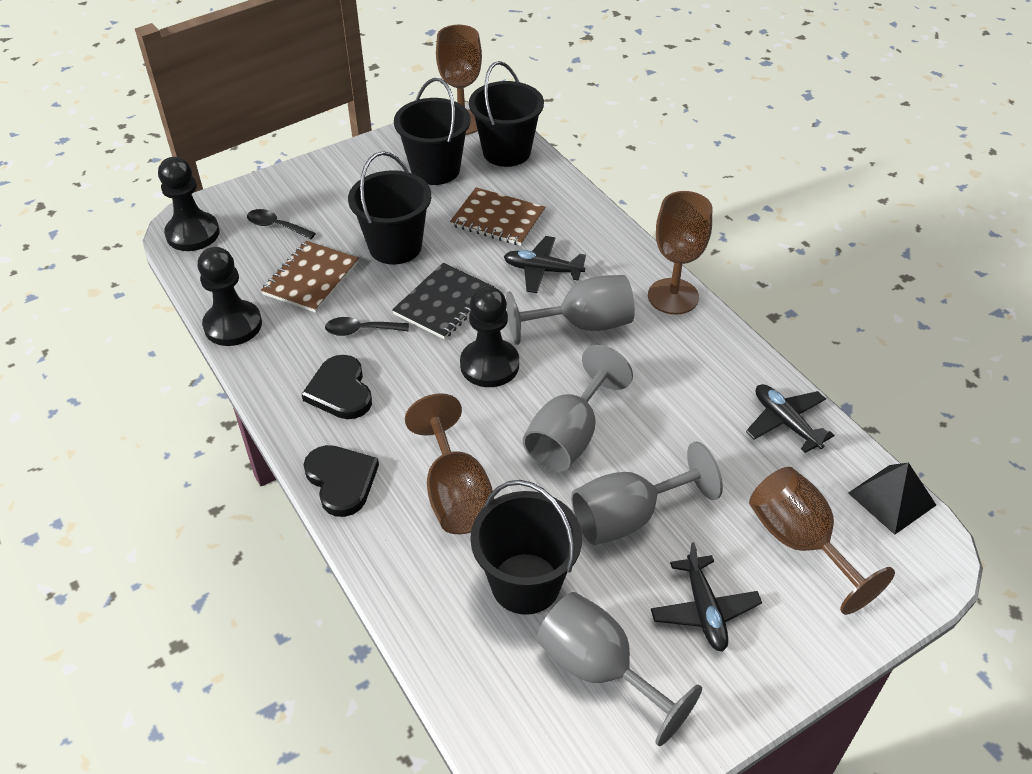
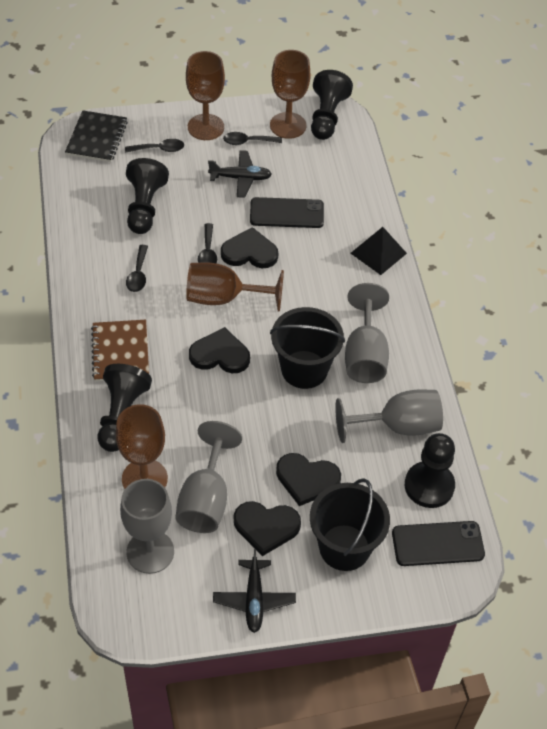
black bucket: [348,151,431,265] [394,78,471,185] [469,61,544,167] [470,480,582,615] = 4 -> [270,307,345,389] [310,478,390,571] = 2
black heart: [301,355,372,419] [304,445,379,517] = 2 -> [189,327,250,373] [221,227,279,268] [234,501,301,556] [276,453,341,506] = 4
black pawn: [158,157,220,251] [198,247,262,346] [460,286,519,387] = 3 -> [98,364,152,452] [126,158,169,234] [311,70,353,140] [405,433,455,508] = 4
black phone: none = 0 -> [250,197,324,228] [392,521,485,566] = 2
black plane: [504,236,586,293] [651,542,762,652] [746,384,835,453] = 3 -> [208,150,272,198] [213,549,296,633] = 2
black spoon: [247,209,316,239] [325,317,409,336] = 2 -> [125,139,184,153] [126,245,148,292] [198,223,217,263] [223,132,282,145] = 4
brown notebook: [261,241,359,313] [450,187,545,246] = 2 -> [91,320,149,381] = 1

